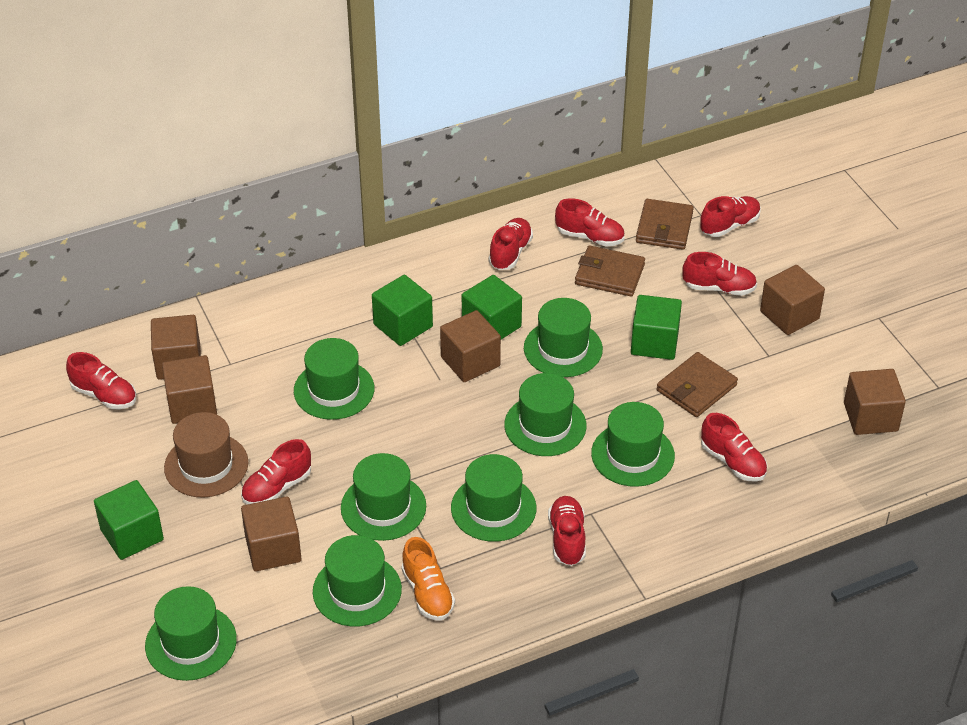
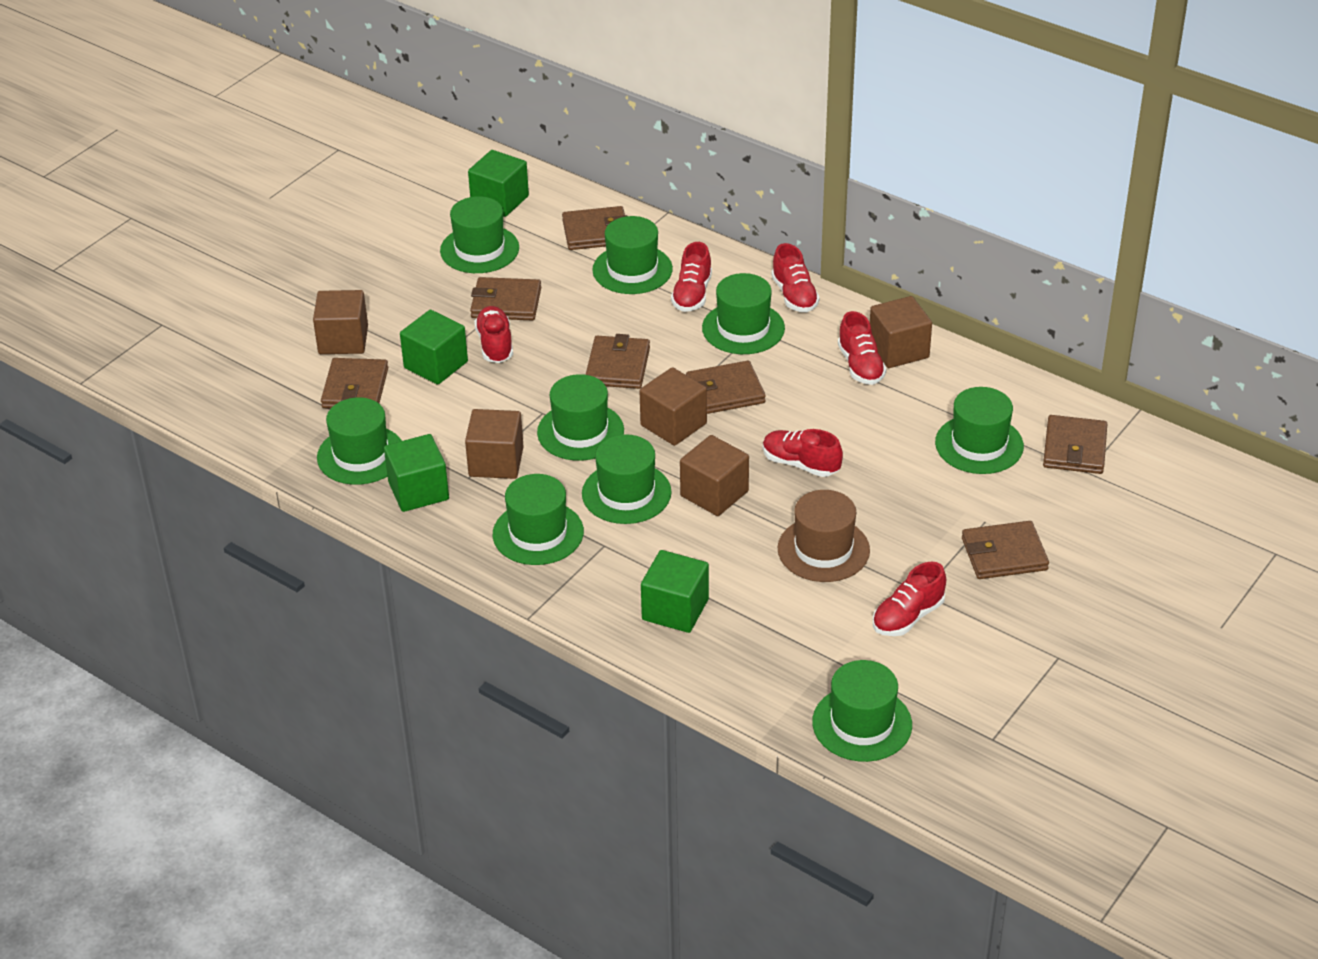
brown cube: [151,315,201,380] [162,355,217,424] [241,496,302,571] [440,310,501,382] [760,265,825,335] [844,369,906,435] = 6 -> [313,290,368,354] [465,409,524,479] [640,367,707,446] [680,435,749,516] [870,296,932,368] = 5
brown wallet: [575,245,645,297] [636,199,694,250] [656,352,738,417] = 3 -> [321,358,388,409] [470,277,541,321] [562,206,627,250] [586,334,650,389] [686,361,766,414] [962,521,1049,579] [1043,415,1107,474] = 7
green hat: [145,586,237,681] [294,338,374,420] [313,535,402,627] [341,453,426,541] [451,454,536,542] [504,373,587,456] [524,298,603,377] [591,402,675,487] = 8 -> [317,397,402,485] [440,196,519,273] [493,474,584,565] [537,374,624,461] [582,435,672,524] [592,216,673,294] [702,273,785,354] [812,660,912,762] [935,387,1024,474] = 9
orange shoe: [401,537,455,620] = 1 -> none = 0
red shoe: [66,352,136,409] [241,439,311,505] [489,218,533,270] [548,496,586,566] [555,198,625,247] [682,252,757,296] [700,196,761,237] [701,413,767,482] = 8 -> [474,306,513,363] [671,242,712,312] [763,429,843,477] [771,243,820,312] [838,311,886,385] [873,562,946,636] = 6

